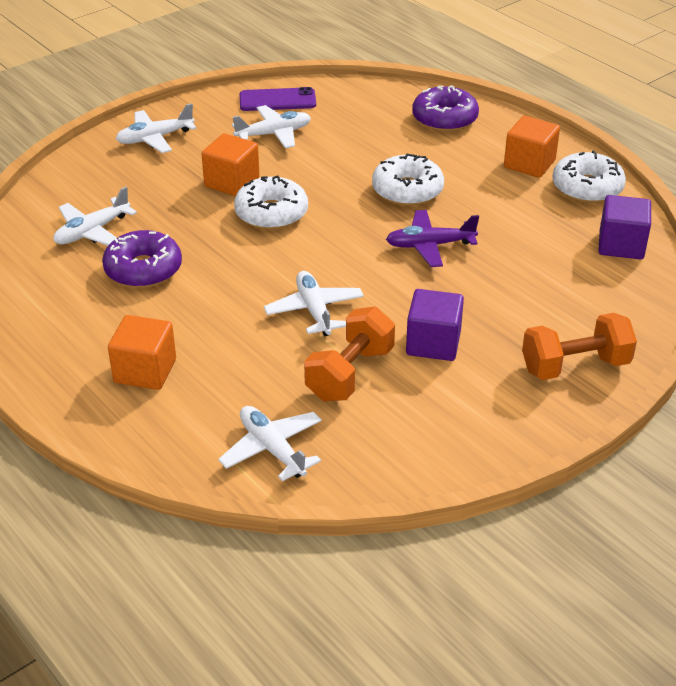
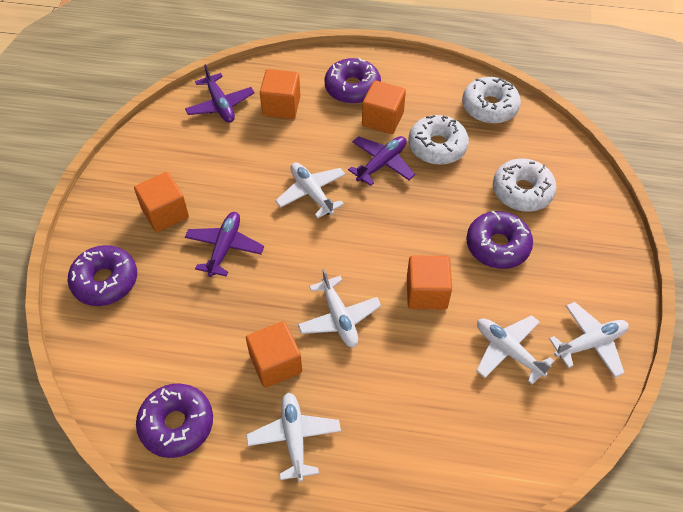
orange cube: [108,315,176,390] [202,133,260,196] [504,116,560,178] = 3 -> [134,172,189,232] [246,321,302,388] [260,69,300,119] [362,80,406,134] [407,255,452,310] = 5
orange dumbbell: [304,307,395,401] [522,313,637,380] = 2 -> none = 0
purple cube: [406,289,464,361] [598,195,651,259] = 2 -> none = 0
purple donut: [102,230,182,288] [412,85,479,132] = 2 -> [68,245,137,306] [136,384,213,458] [325,58,381,104] [466,211,533,269] = 4
purple phone: [240,87,316,111] = 1 -> none = 0
purple plane: [386,210,479,267] = 1 -> [185,64,255,123] [185,212,264,277] [348,136,415,186] = 3

